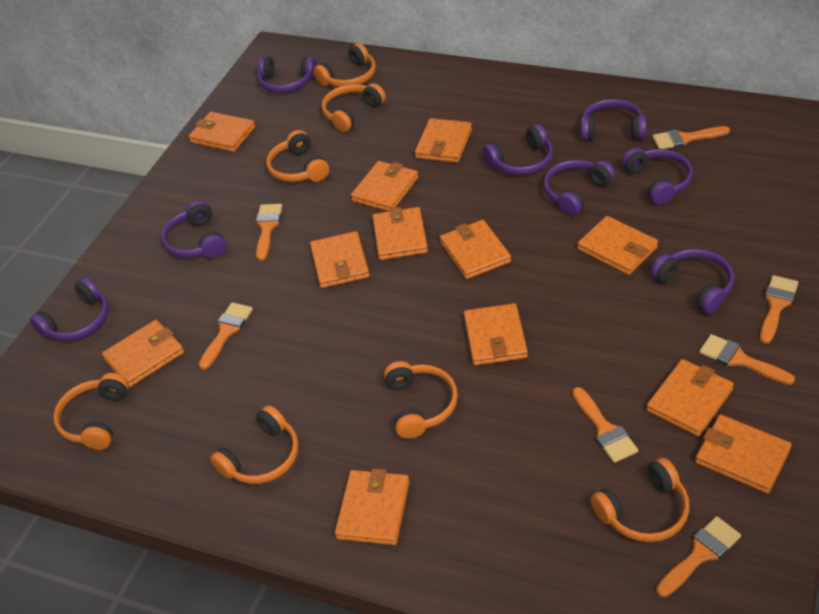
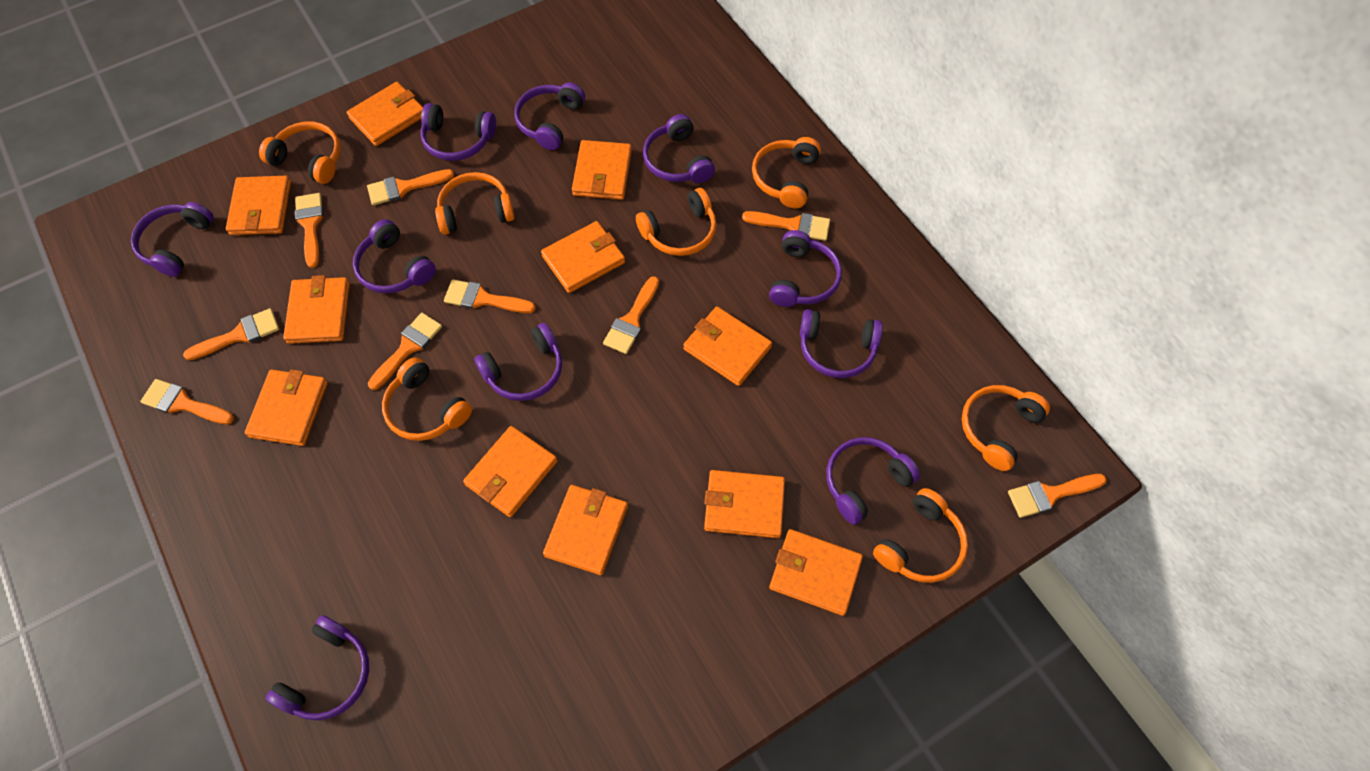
orange brush: [199,302,253,370] [256,204,282,261] [572,387,638,463] [652,126,730,149] [656,516,741,597] [699,334,795,385] [760,275,798,344] = 7 -> [140,379,234,425] [183,308,279,360] [295,193,323,268] [367,169,454,205] [368,313,442,390] [444,279,536,313] [603,276,659,354] [742,211,830,241] [1008,474,1107,518] = 9
orange wallet: [102,320,184,387] [188,112,255,152] [310,231,369,288] [335,468,409,545] [351,161,418,212] [372,207,428,260] [415,118,472,163] [440,220,511,279] [464,303,528,366] [577,216,658,275] [646,359,734,437] [695,414,792,494] = 12 -> [226,176,291,235] [245,369,328,446] [283,275,350,344] [347,82,423,146] [463,426,558,517] [541,221,625,293] [543,485,628,575] [572,140,632,200] [683,306,772,386] [704,470,785,538] [769,529,863,616] = 11
purple headphones: [30,277,109,341] [161,200,226,258] [257,56,317,93] [483,124,553,175] [544,160,616,216] [580,99,646,140] [622,148,693,205] [651,249,734,314] = 8 -> [131,202,214,277] [265,615,369,720] [353,219,436,293] [420,103,496,161] [474,323,562,401] [514,82,585,150] [643,114,715,183] [769,230,842,307] [800,309,883,378] [826,437,920,525] = 10

